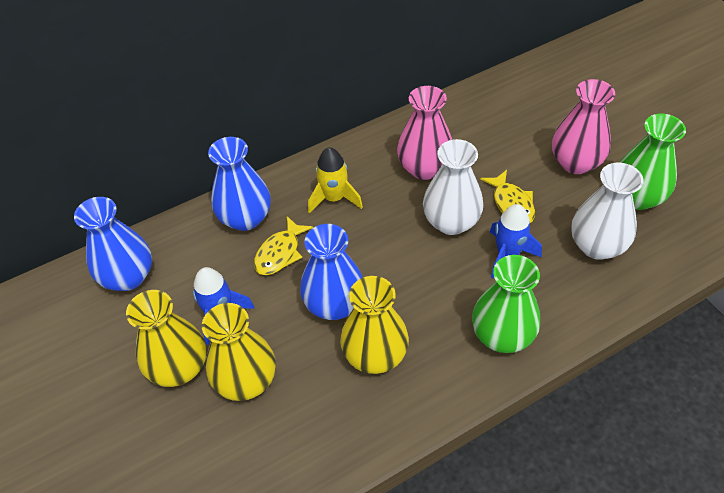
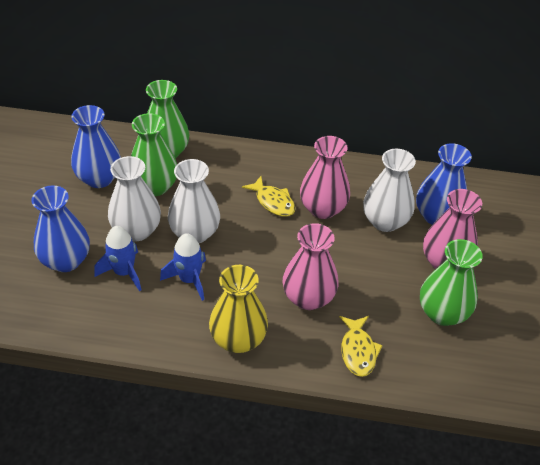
green vase: [472,255,540,353] [619,114,686,210] = 2 -> [131,113,177,196] [146,80,189,159] [420,239,483,326] = 3
pink vase: [397,86,452,180] [552,79,615,174] = 2 -> [283,223,339,310] [300,136,350,219] [423,189,482,269] = 3
white vase: [423,139,483,235] [571,163,643,260] = 2 -> [108,156,161,241] [168,159,220,243] [363,149,416,232] = 3
yellow rocket: [308,147,363,214] = 1 -> none = 0
yellow vase: [126,290,206,387] [202,303,276,401] [340,276,409,374] = 3 -> [209,265,268,353] = 1

